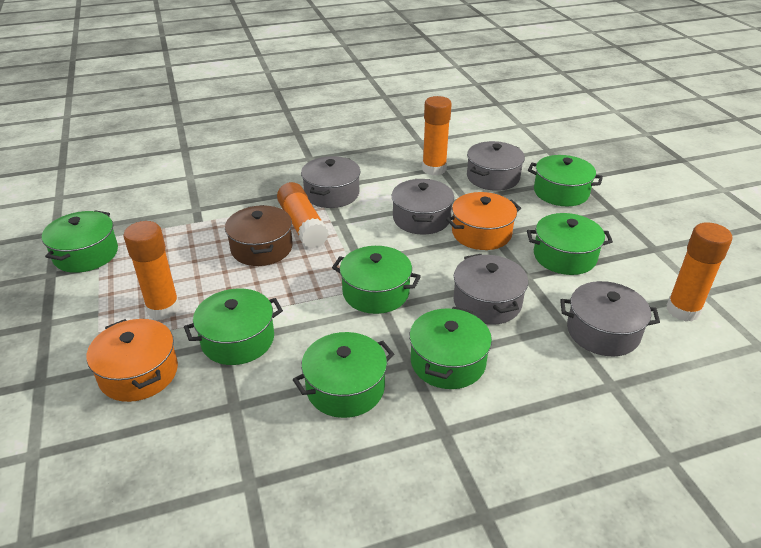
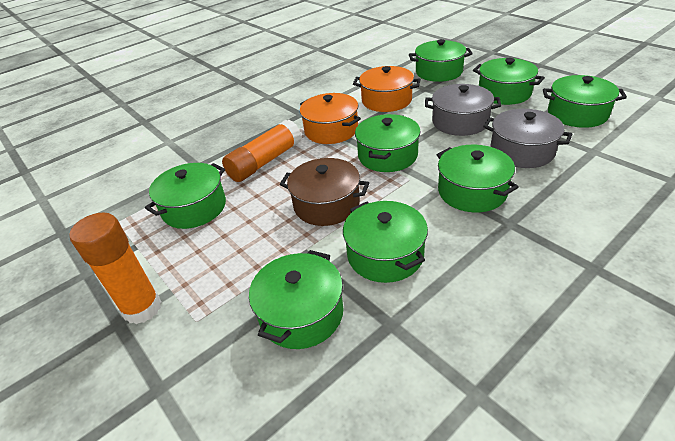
green pot: [42,210,118,273] [184,289,283,365] [293,332,394,418] [332,246,421,314] [409,307,492,389] [527,213,613,275] [528,155,603,206] = 7 -> [145,163,226,229] [249,250,343,349] [343,201,428,283] [355,114,421,172] [409,39,473,82] [437,145,519,212] [473,58,545,105] [543,75,627,128] = 8
grey pot: [301,156,360,208] [391,179,454,235] [454,254,528,325] [467,141,525,191] [560,281,660,356] = 5 -> [425,84,501,136] [483,109,572,168] = 2
orange glue stick: [123,221,180,320] [277,182,329,248] [422,96,452,176] [666,222,732,322] = 4 -> [70,212,161,324] [222,120,302,182] = 2

